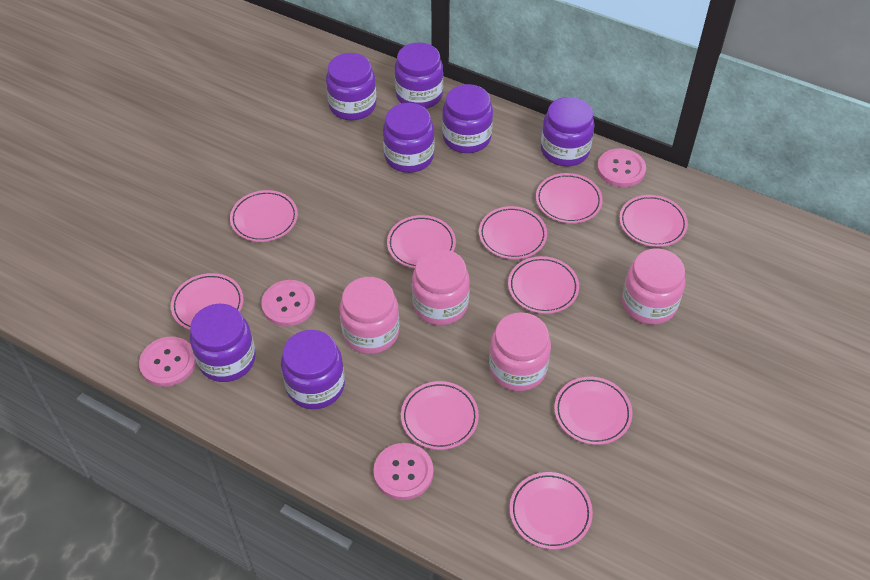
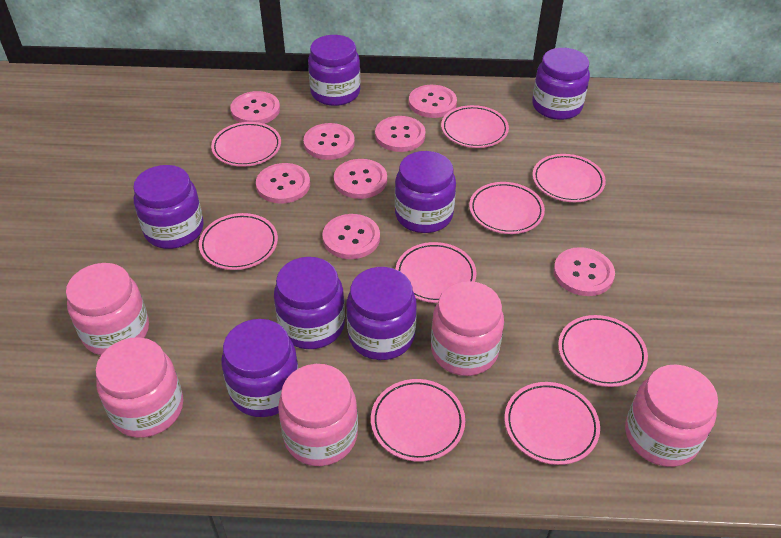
pink button: [139,337,196,387] [261,280,315,326] [374,443,433,500] [597,148,646,187] = 4 -> [230,91,280,124] [256,163,310,204] [303,123,355,160] [322,214,380,259] [334,159,387,199] [375,116,426,152] [409,85,457,118] [554,247,615,296] = 8
pink jar: [340,277,399,354] [412,249,470,325] [489,312,551,391] [622,248,685,325] = 4 -> [66,263,149,355] [95,337,183,438] [278,364,358,466] [431,281,504,376] [625,364,718,467] = 5
pink plate: [171,273,243,330] [230,190,298,242] [387,215,456,269] [401,381,479,450] [479,206,547,259] [508,256,579,314] [510,472,593,550] [536,173,603,223] [554,377,632,445] [619,195,688,247] = 10 -> [199,213,278,270] [211,122,281,167] [371,379,465,462] [396,242,476,303] [441,105,509,148] [469,182,545,234] [505,382,600,465] [533,154,606,202] [558,315,648,387] = 9

